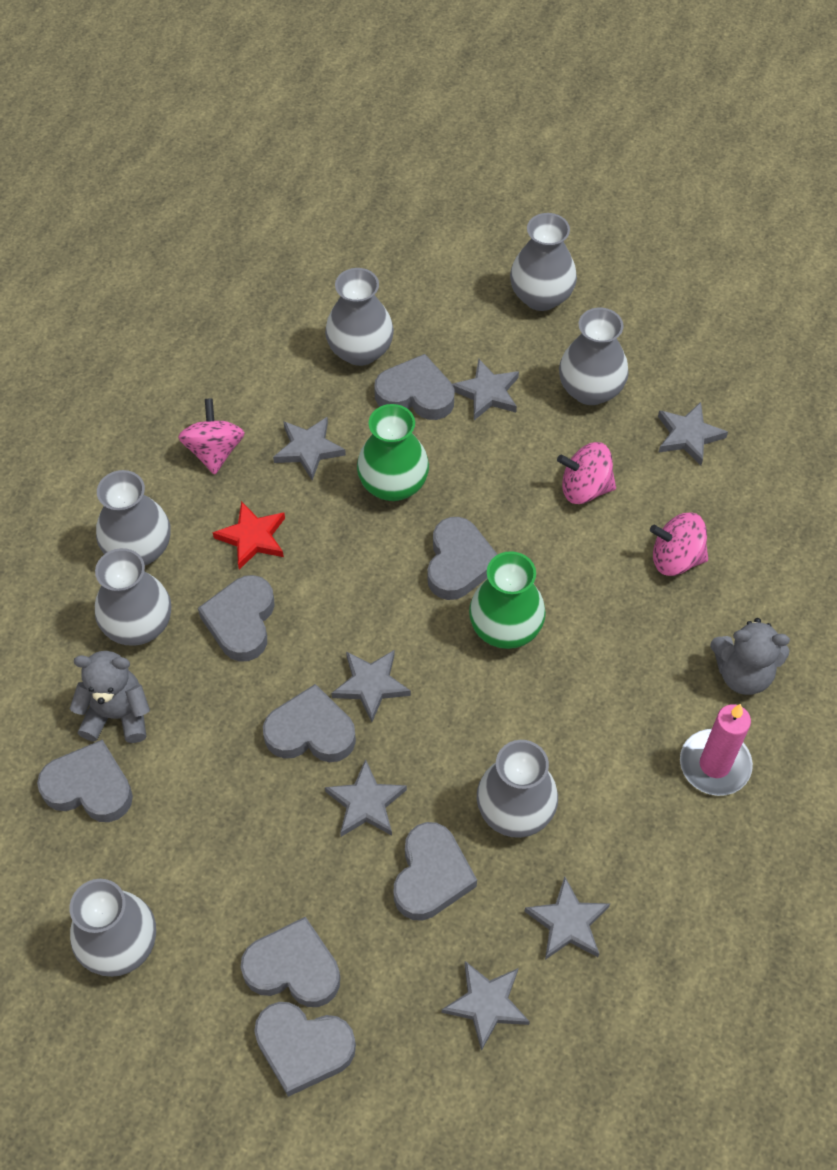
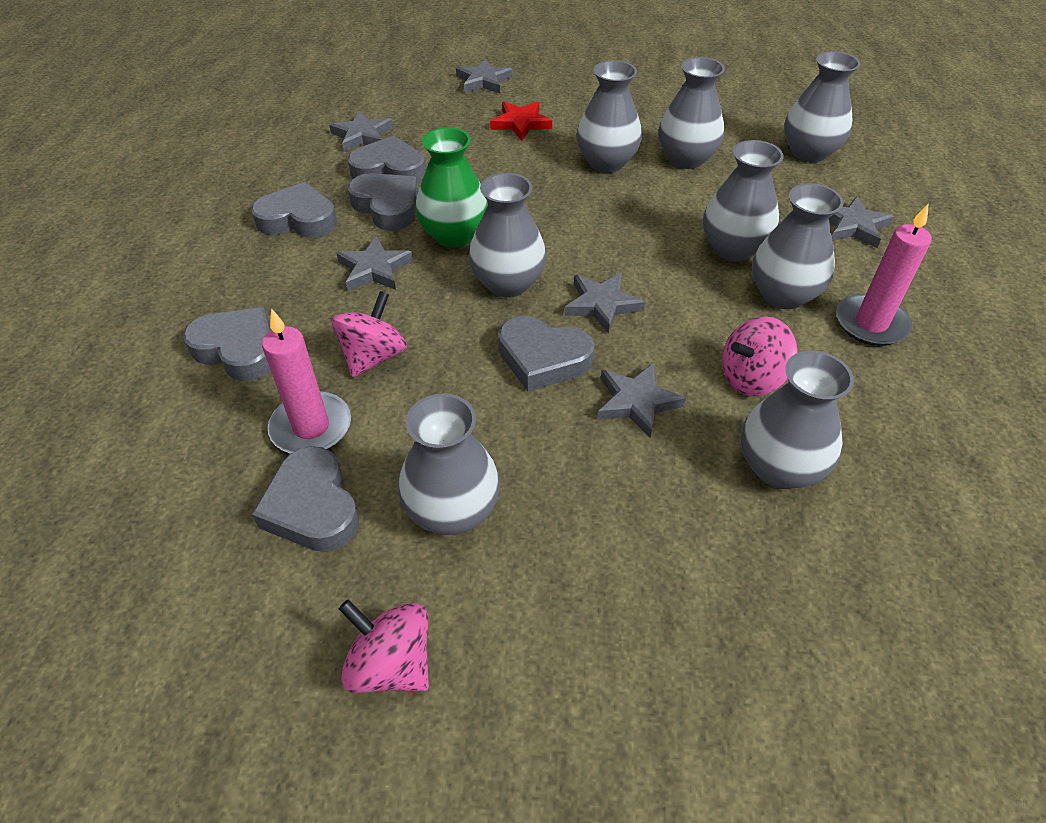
green vase: [357,404,429,501] [469,551,546,649] = 2 -> [415,127,488,248] = 1
grey heart: [37,740,133,822] [198,575,275,662] [241,917,340,1007] [254,1002,356,1097] [263,684,356,762] [374,354,455,420] [394,822,477,921] [427,517,498,600] = 8 -> [183,307,271,381] [251,182,337,238] [252,446,359,552] [348,136,426,183] [348,173,418,231] [498,316,594,391] = 6
grey star: [273,417,346,480] [325,759,407,837] [331,650,411,722] [442,961,530,1051] [452,359,519,420] [524,876,610,960] [658,402,728,466] = 7 -> [329,111,393,152] [336,236,414,291] [456,59,513,93] [564,273,645,334] [597,363,686,438] [829,196,894,248] = 6
grey teddy bear: [70,651,150,743] [710,618,790,695] = 2 -> none = 0
grey vase: [69,879,156,977] [95,548,171,646] [96,470,171,565] [325,268,394,366] [477,740,558,838] [510,213,577,311] [559,308,629,405] = 7 -> [398,394,500,535] [469,173,546,298] [576,60,642,173] [659,57,725,169] [703,140,784,262] [741,351,854,489] [752,183,844,309] [784,51,860,162] = 8
pink candle: [680,704,753,796] = 1 -> [262,308,351,454] [836,204,932,346] = 2

